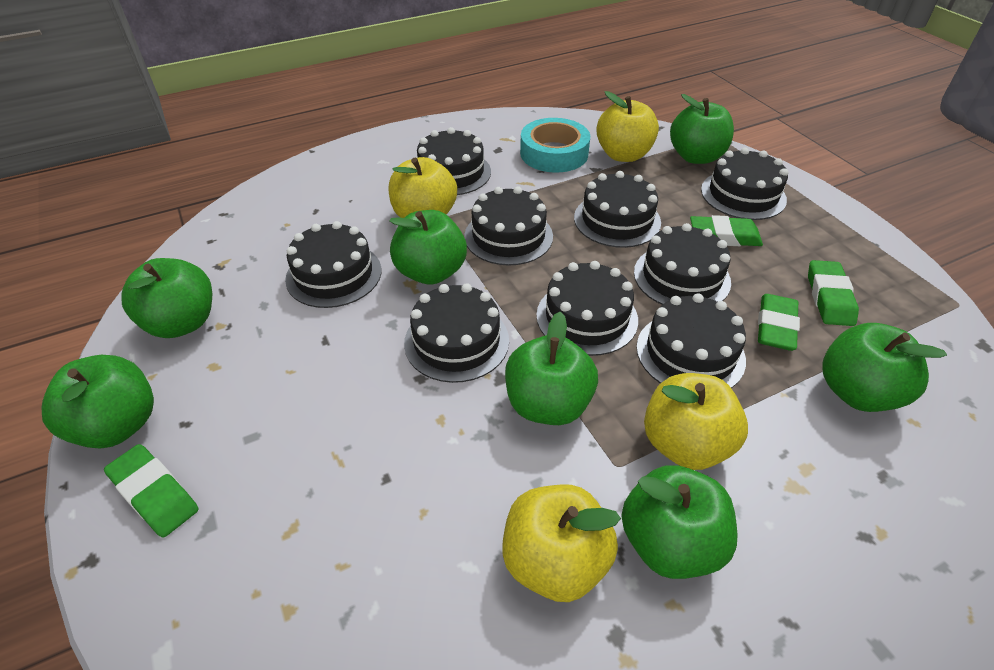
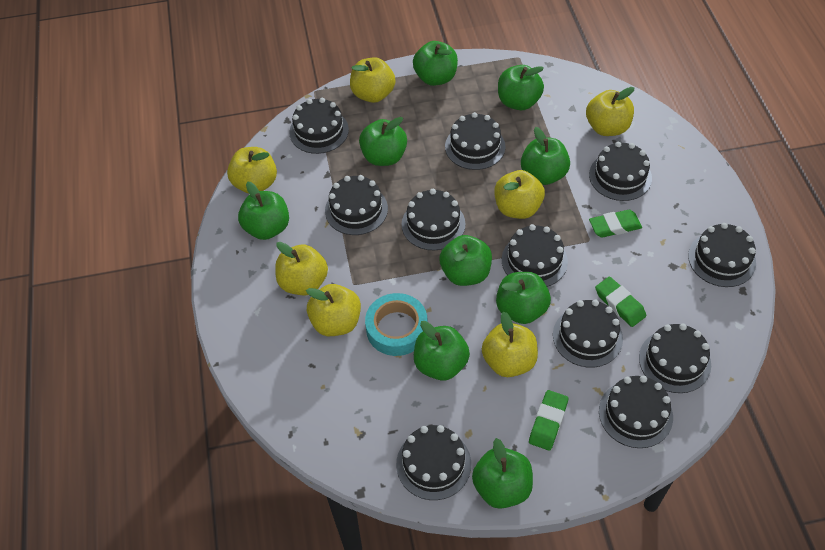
black cake: [285,221,381,308] [404,283,509,383] [417,127,491,195] [464,186,553,266] [536,261,638,356] [574,171,661,248] [634,223,731,305] [636,293,746,388] [701,148,789,220] = 9 -> [289,98,349,154] [325,175,388,235] [396,425,471,500] [402,189,465,250] [445,112,505,170] [502,224,568,287] [553,300,623,368] [589,142,652,201] [599,375,673,448] [639,324,711,393] [688,223,756,287] = 11
green apple: [41,355,154,448] [121,258,212,338] [390,210,467,285] [505,312,598,425] [621,465,738,579] [670,94,734,164] [823,323,947,412] = 7 -> [238,181,289,240] [359,117,407,166] [413,41,458,86] [414,321,470,381] [439,235,492,286] [472,438,533,509] [496,272,551,324] [498,65,544,110] [521,127,570,185] = 9
green eraser: [104,444,199,538] [690,215,763,246] [758,294,800,351] [808,260,859,326] = 4 -> [529,390,568,451] [589,210,642,238] [595,277,646,327] = 3
yellow apple: [389,157,457,218] [502,485,621,602] [596,91,659,162] [644,373,748,470] = 4 -> [227,147,277,194] [275,242,328,296] [306,284,361,336] [350,57,395,103] [482,312,538,377] [494,170,545,219] [586,87,634,136] = 7

